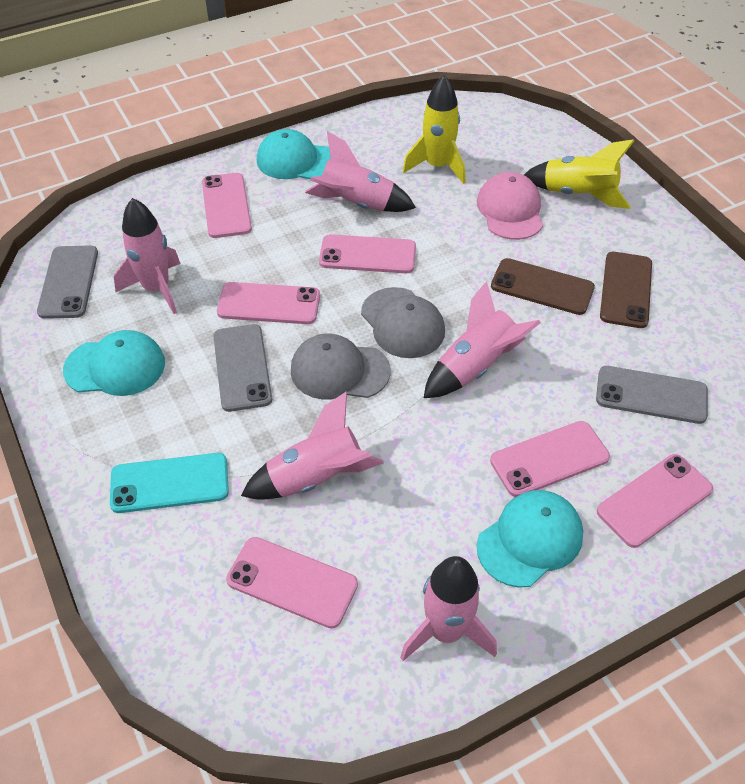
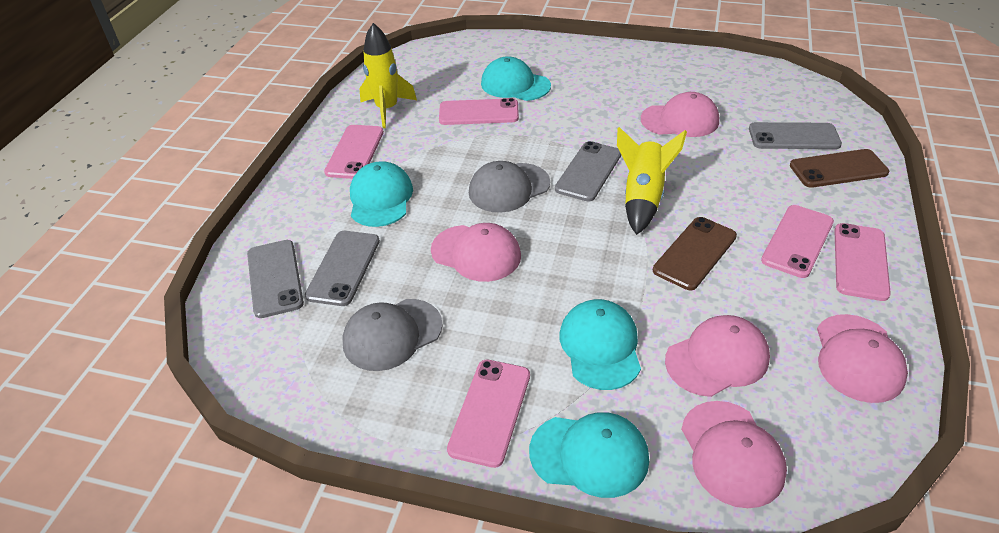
grey phone: [37,246,98,319] [213,324,272,412] [596,366,708,424] = 3 -> [247,240,304,318] [305,231,380,306] [555,141,621,202] [749,122,842,149] = 4
pink cap: [477,172,543,240] = 1 -> [431,223,521,282] [641,92,719,137] [665,315,770,397] [681,401,787,508] [817,314,908,403] = 5
pink phone: [202,173,252,238] [217,282,320,324] [226,537,358,628] [319,234,416,273] [490,421,610,497] [597,454,713,548] = 6 -> [324,125,384,179] [439,98,519,125] [447,360,530,468] [761,205,834,278] [834,223,891,301] = 5
pink rocket: [114,198,181,314] [241,392,384,500] [305,131,416,212] [400,556,497,661] [424,281,541,398] = 5 -> none = 0
turquoise cap: [63,330,165,396] [257,129,331,179] [477,490,583,588] = 3 -> [350,161,413,227] [481,56,551,101] [529,412,649,498] [560,299,641,390] = 4
turquoise phone: [110,453,229,513] = 1 -> none = 0

